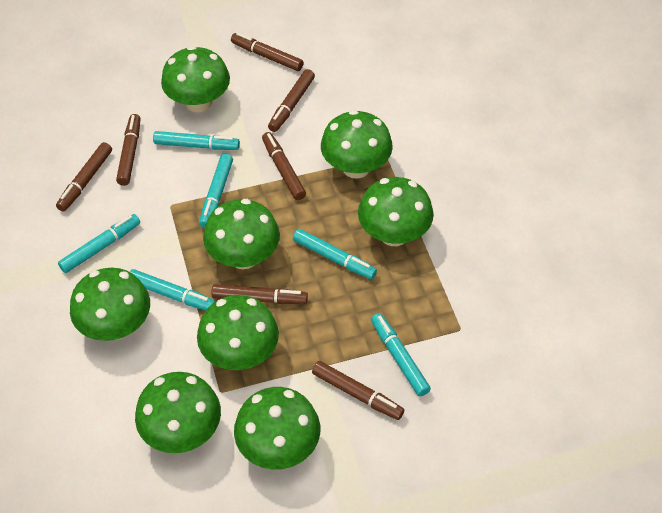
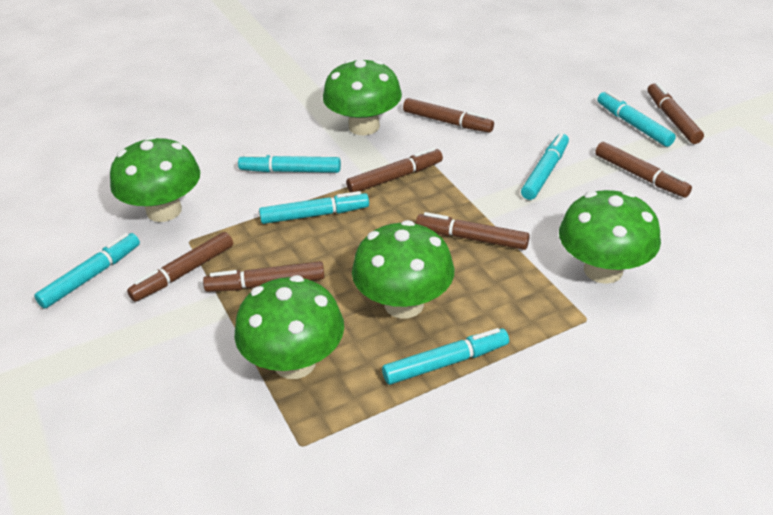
green mushroom: [70,268,150,341] [135,372,221,453] [161,46,230,112] [197,295,279,370] [203,199,280,269] [234,387,320,469] [321,110,393,178] [358,177,434,246] = 8 -> [110,136,200,222] [234,275,344,379] [323,59,402,135] [352,220,454,319] [559,190,661,284] = 5

